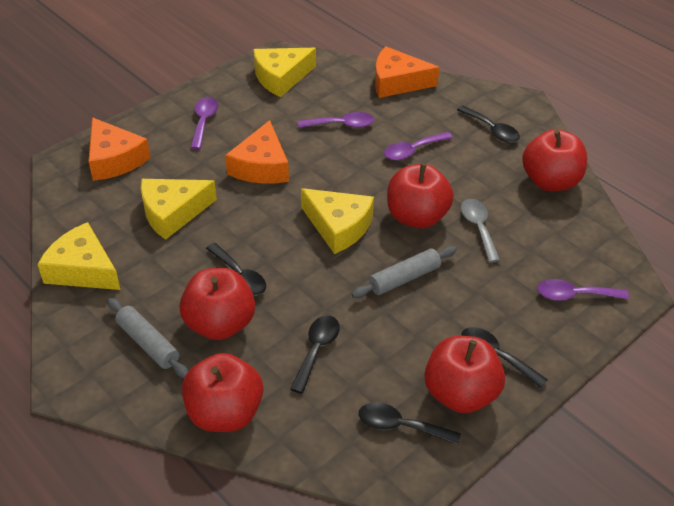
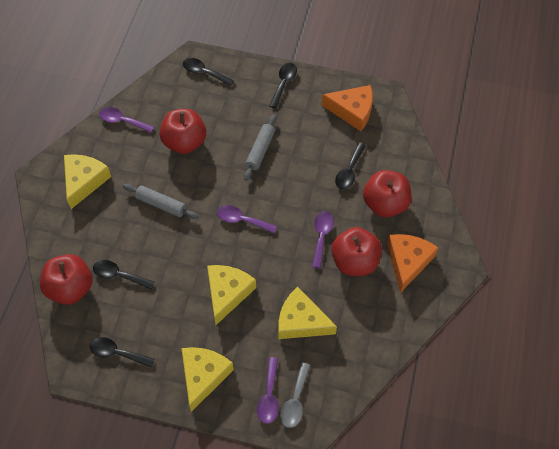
orange cheese: [88,117,151,181] [225,120,289,184] [375,46,439,98] = 3 -> [322,85,373,131] [387,234,438,293] = 2
red apple: [179,268,255,340] [182,353,263,432] [387,163,454,229] [425,336,505,413] [522,129,587,191] = 5 -> [40,254,92,305] [160,109,206,154] [331,227,382,276] [363,170,412,217] = 4

